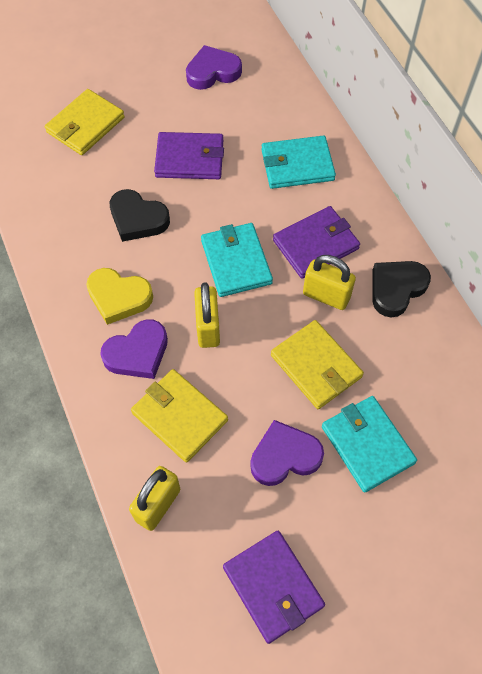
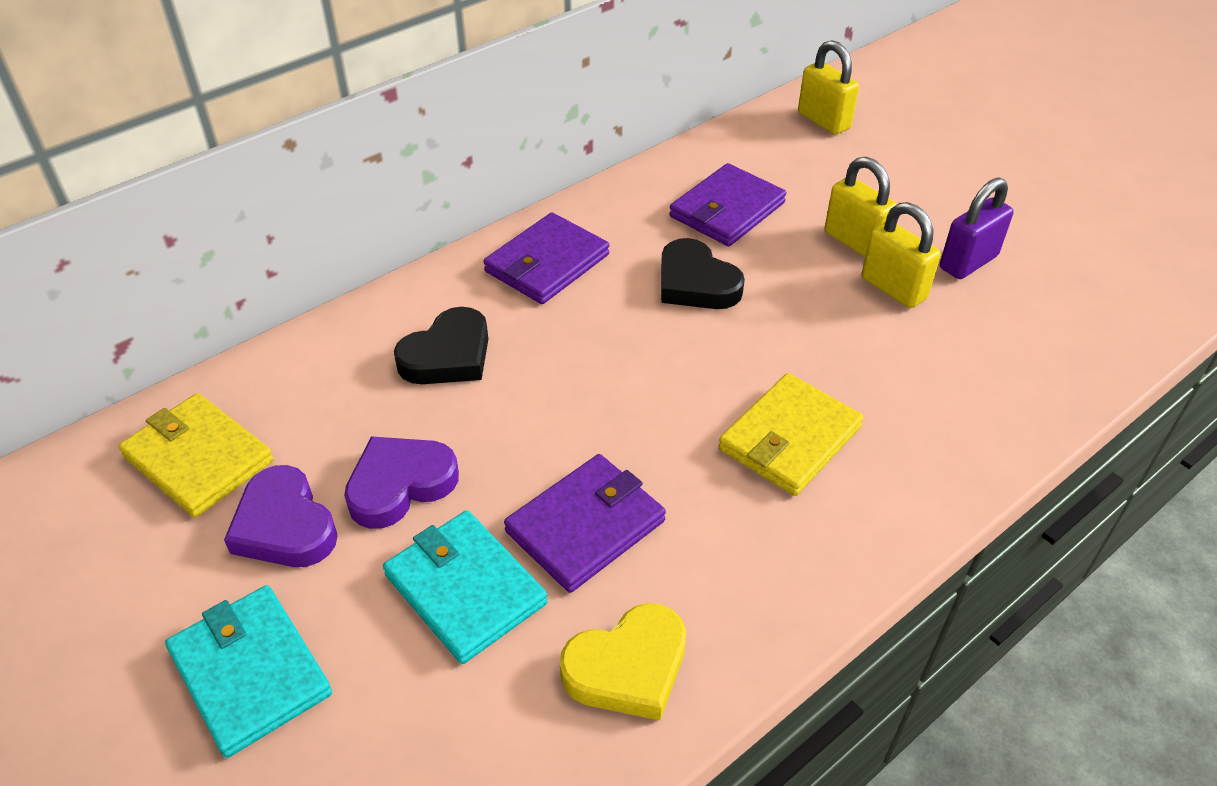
purple heart: [100,319,168,379] [186,45,242,90] [250,420,324,486] = 3 -> [224,465,338,567] [344,437,459,529] = 2
purple padlock: none = 0 -> [940,177,1014,279] = 1
turquoise wallet: [201,223,273,297] [261,135,336,189] [322,396,417,493] = 3 -> [165,585,332,758] [383,510,548,664] = 2
yellow wallet: [45,89,125,155] [131,369,228,463] [271,320,364,409] = 3 -> [118,393,274,518] [718,373,864,496] = 2

